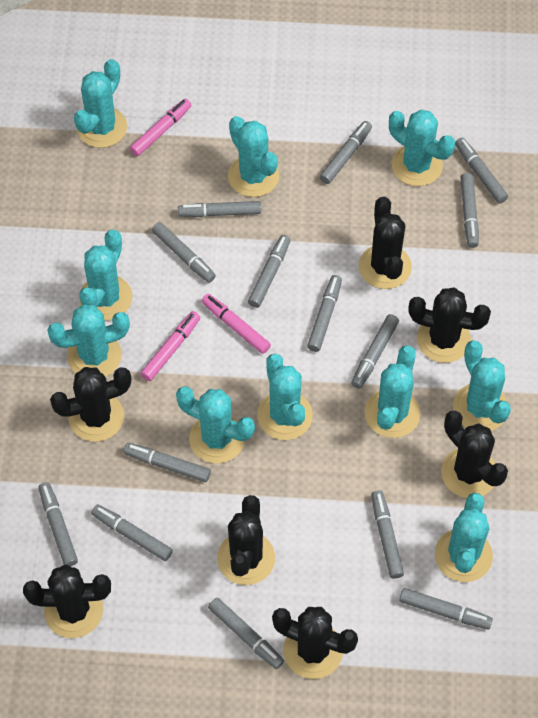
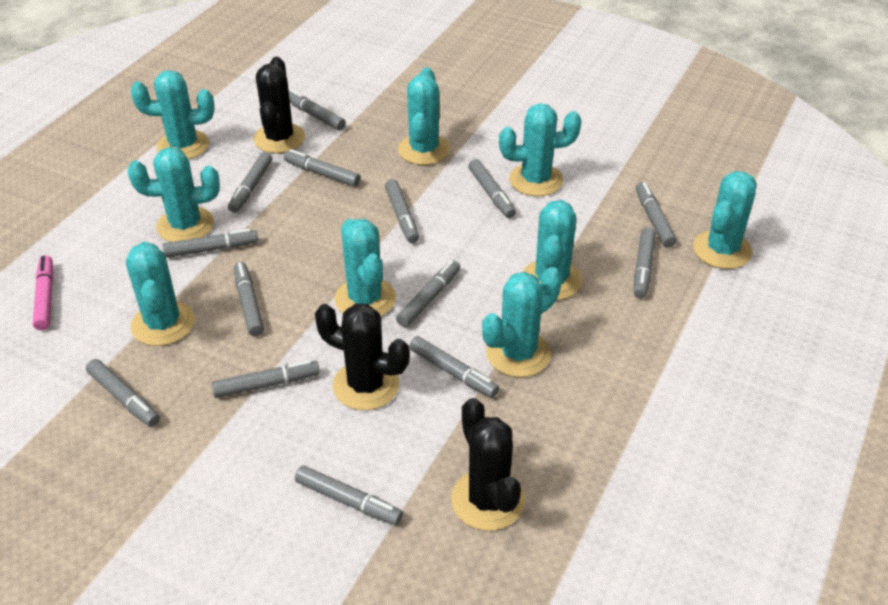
black cactus: [23,564,111,638] [50,367,131,442] [217,495,275,585] [272,607,358,679] [359,197,412,289] [408,288,491,363] [441,411,508,498] = 7 -> [253,57,305,153] [315,304,410,410] [451,398,525,531] = 3
pink marker: [130,99,192,156] [140,311,200,381] [202,294,271,354] = 3 -> [33,255,54,330] = 1
turquoise cactus: [47,304,130,377] [74,59,127,148] [79,229,132,321] [176,386,255,463] [228,116,279,197] [257,354,313,440] [365,345,420,438] [389,109,455,186] [435,493,493,582] [453,340,511,431] = 10 -> [126,242,195,346] [128,147,220,242] [131,70,214,160] [334,219,396,316] [398,67,450,165] [482,267,562,377] [499,103,582,196] [523,200,582,300] [693,171,757,269] = 9

